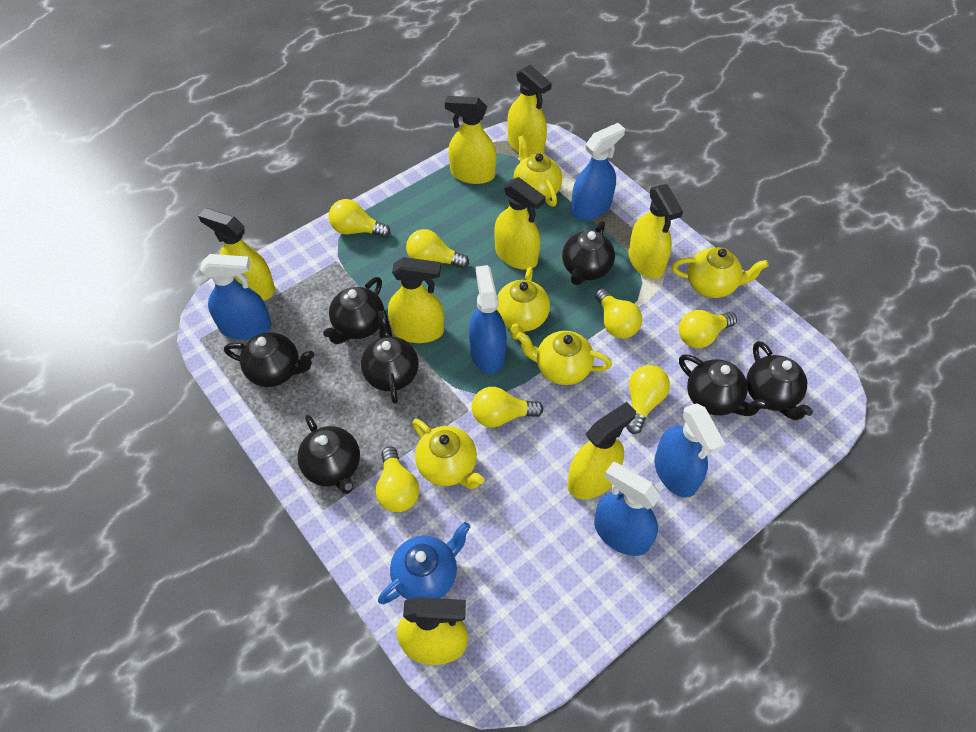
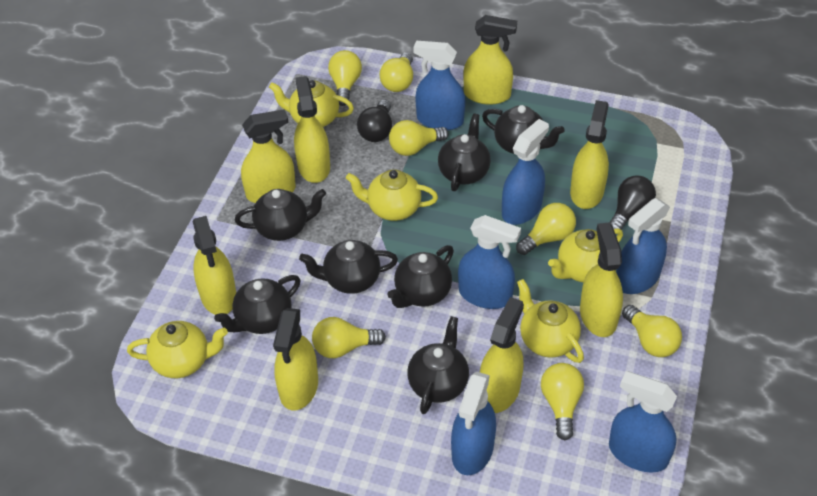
black light bulb: none = 0 -> [357,99,392,142] [610,176,656,230] = 2
blue spray bottle: [200,254,271,340] [469,265,507,374] [571,123,625,220] [594,462,661,556] [654,403,726,498] = 5 -> [413,41,465,130] [451,372,496,475] [458,215,521,309] [502,119,549,225] [609,371,677,473] [617,198,670,294] = 6
blue teapot: [378,522,470,605] = 1 -> none = 0

